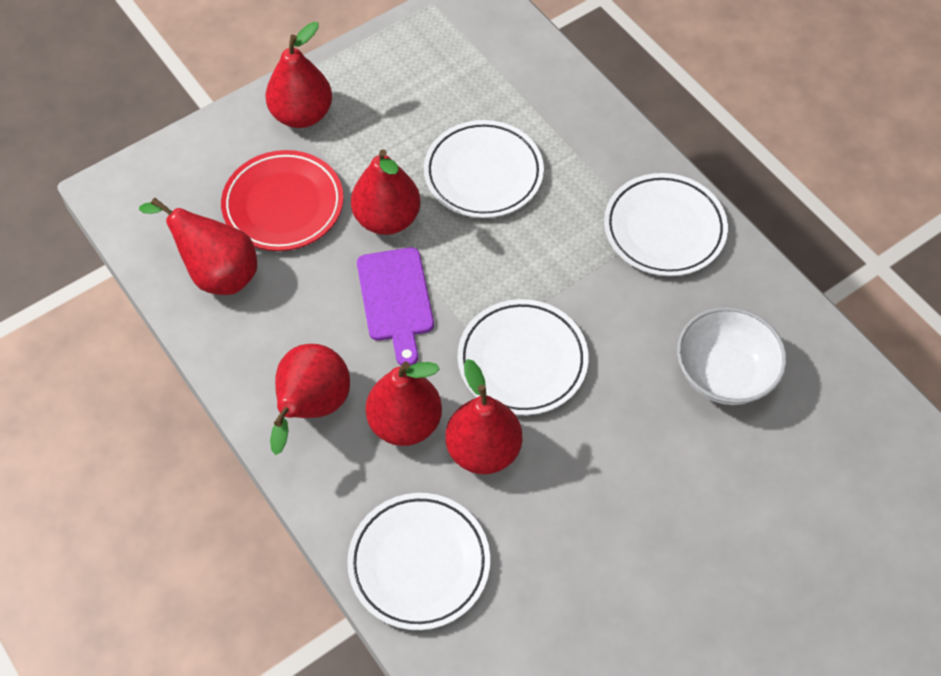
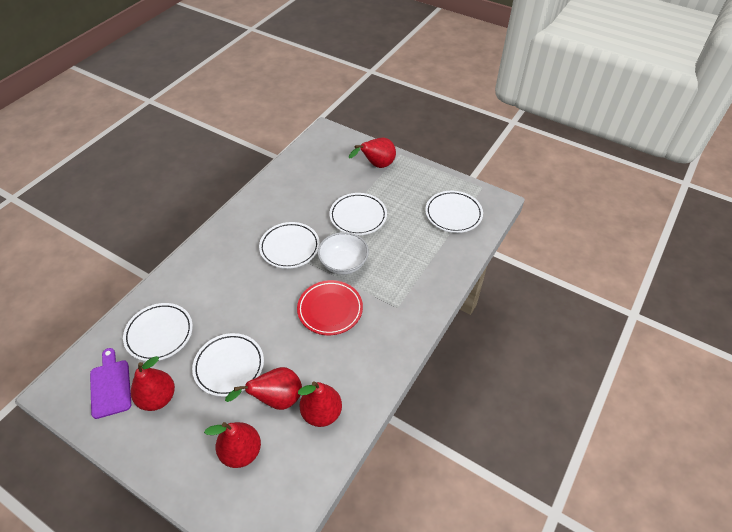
red pear: [139,198,257,295] [266,22,332,128] [270,344,350,455] [351,149,420,235] [365,361,442,446] [445,359,522,474] = 6 -> [131,356,175,411] [204,422,261,468] [225,367,302,410] [298,381,342,427] [349,137,396,168] = 5
white plate: [347,493,490,630] [424,120,544,218] [458,299,589,415] [604,173,728,276] = 4 -> [123,303,193,361] [192,333,264,397] [259,222,320,269] [329,193,387,235] [425,191,483,233] = 5

